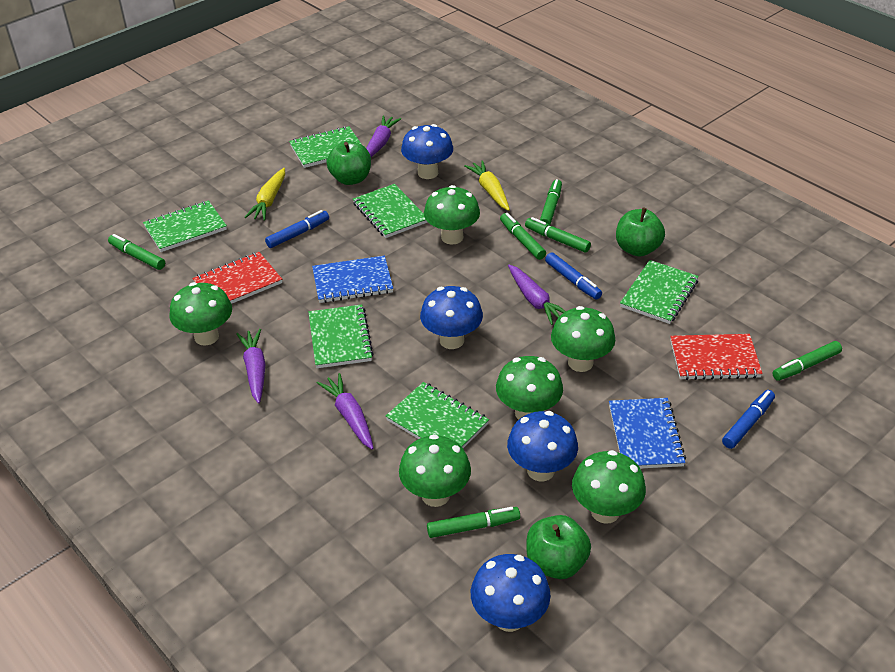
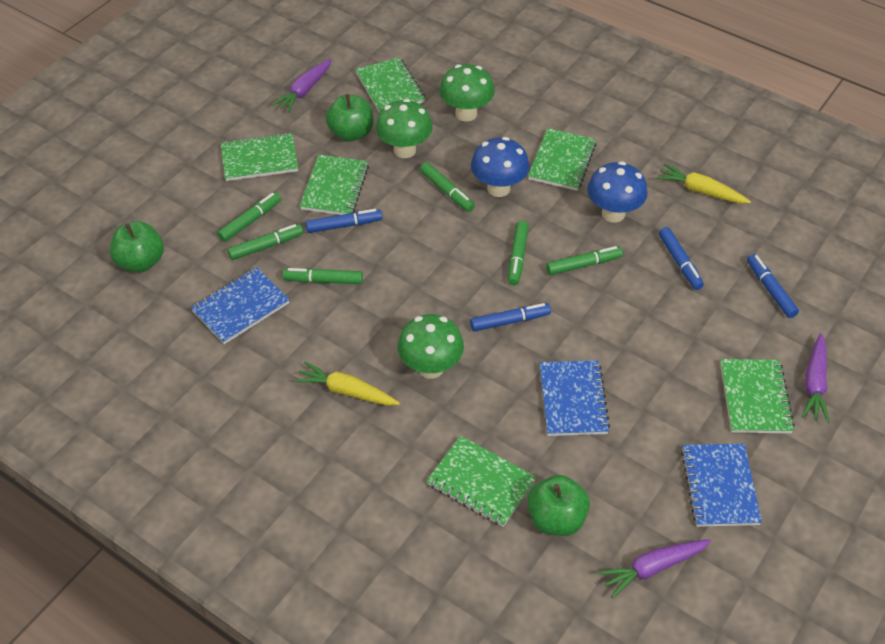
blue marker: [265,210,329,248] [545,252,602,300] [722,390,775,449] = 3 -> [306,209,382,233] [470,303,551,331] [659,227,704,290] [747,254,799,318] = 4
blue mushroom: [401,124,453,179] [420,286,483,349] [471,554,551,632] [507,411,578,481] = 4 -> [471,137,529,197] [587,161,647,223] = 2
blue notebook: [312,256,393,303] [609,398,686,469] = 2 -> [191,267,290,344] [540,360,610,436] [681,443,762,527] = 3
green mushroom: [170,282,232,346] [399,434,471,507] [424,185,480,245] [496,356,563,420] [551,306,615,372] [572,450,646,524] = 6 -> [376,99,433,158] [397,314,464,379] [439,64,495,122] = 3
purple carrot: [236,329,265,404] [317,373,374,450] [366,115,401,157] [508,264,566,325] = 4 -> [271,59,332,113] [598,539,711,598] [802,333,830,423] = 3
red notebook: [192,252,282,304] [670,334,763,380] = 2 -> none = 0

